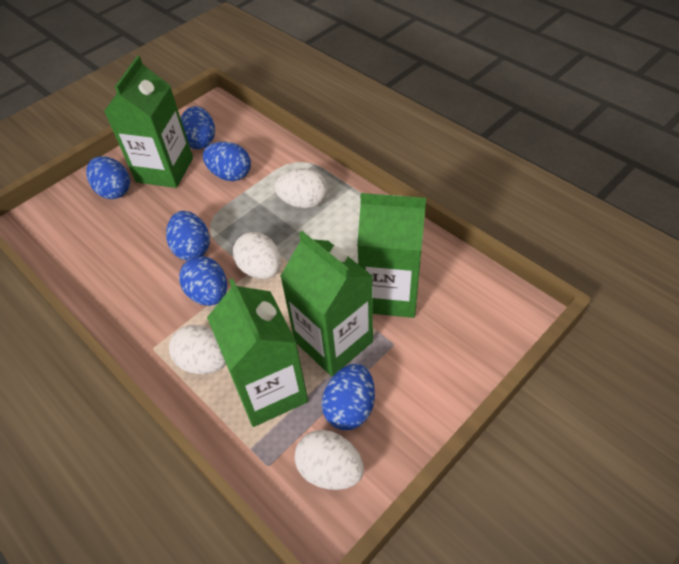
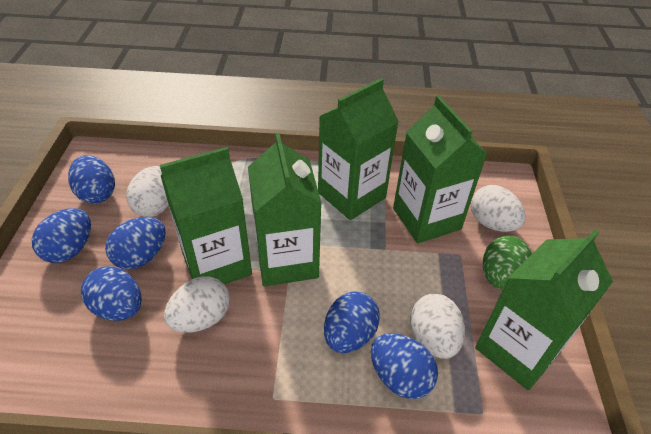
green carton: [104,56,193,188] [207,278,308,427] [280,231,373,376] [357,193,426,318] = 4 -> [160,147,252,284] [248,133,322,286] [318,78,399,220] [393,96,487,243] [475,230,613,390] = 5
green egg: none = 0 -> [483,236,532,290] = 1

